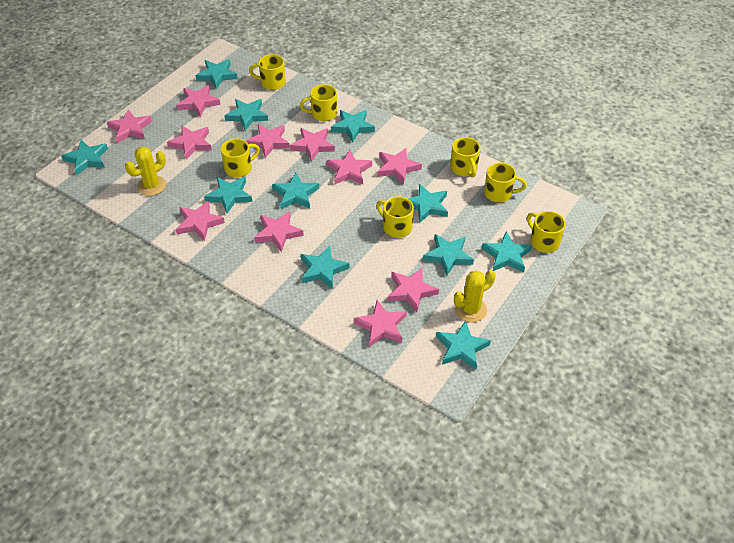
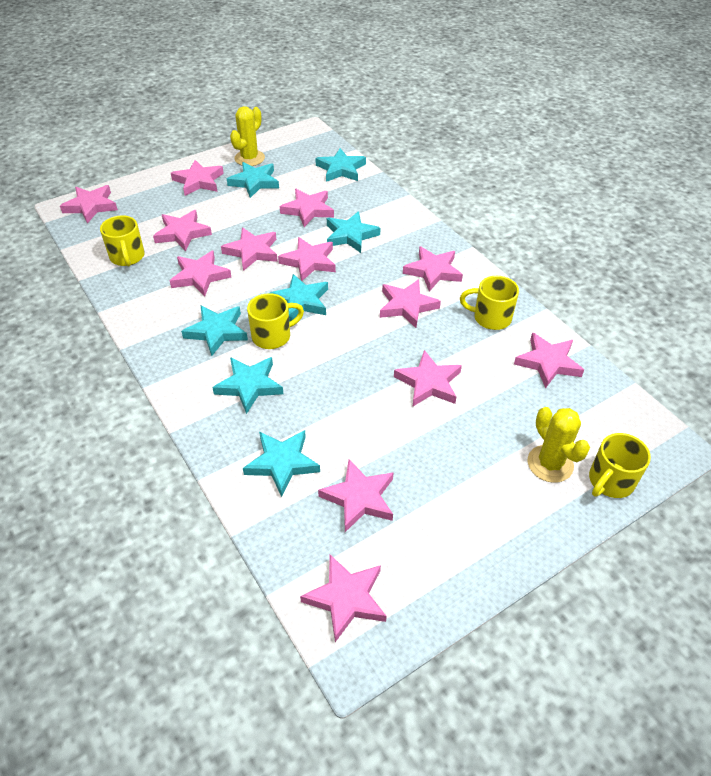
pink star: [107,110,152,143] [167,125,212,160] [176,200,225,241] [177,85,220,117] [245,124,290,158] [254,211,304,252] [290,128,335,162] [327,150,372,185] [354,300,407,347] [377,148,422,184] [388,267,439,312] = 11 -> [60,185,118,224] [153,210,212,251] [170,251,231,296] [171,160,224,196] [221,228,278,271] [278,237,336,281] [280,189,334,227] [300,555,387,642] [318,459,394,532] [380,279,441,328] [394,350,462,407] [403,246,463,291] [514,332,584,389] = 13
turquoise star: [61,140,108,175] [195,59,238,89] [204,177,252,213] [224,99,268,131] [272,173,319,209] [301,245,350,289] [331,110,375,142] [407,184,448,223] [423,234,474,276] [436,321,491,370] [482,231,533,273] = 11 -> [181,305,248,356] [212,357,284,414] [227,162,279,198] [243,430,320,497] [270,274,328,322] [315,148,366,182] [327,211,381,253] = 7
yellow mug: [221,138,260,178] [249,54,286,90] [300,84,337,121] [376,196,414,238] [450,137,481,178] [484,162,527,203] [527,211,566,253] = 7 -> [100,215,145,266] [247,293,304,349] [460,276,519,330] [589,433,651,498] = 4

